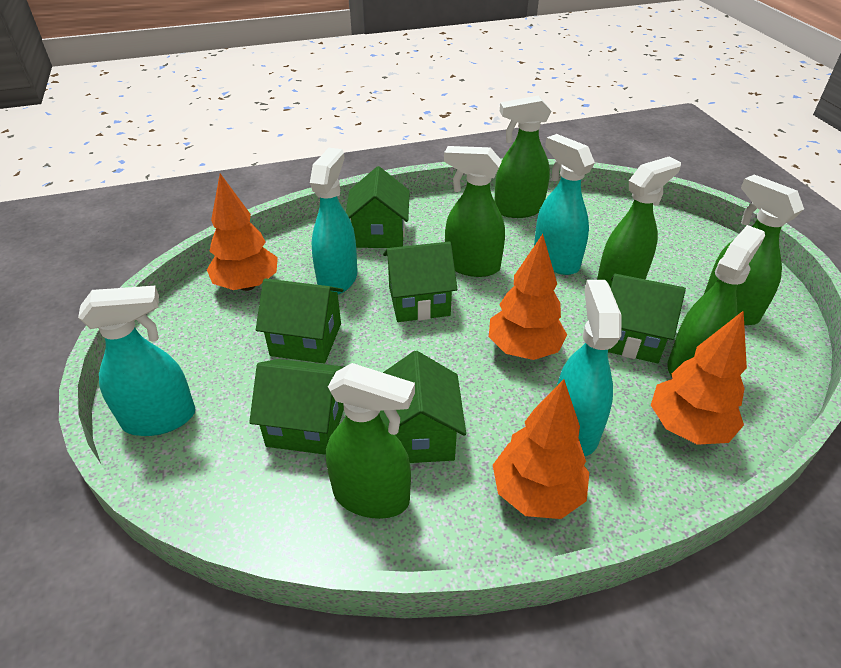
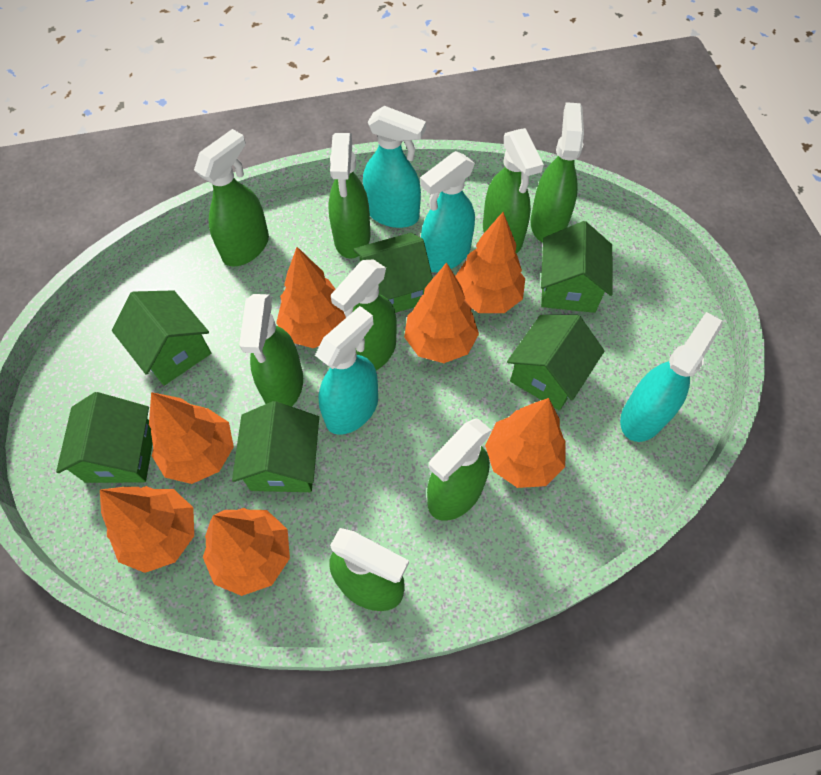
green spray bottle: [326,363,415,519] [444,146,505,277] [494,96,551,218] [597,157,681,288] [667,225,765,377] [704,174,804,325] = 6 -> [194,129,269,267] [239,294,303,407] [329,133,371,259] [329,528,409,611] [331,259,397,370] [427,419,492,521] [483,128,544,253] [530,102,584,243] = 8
orange tree: [207,173,278,291] [489,234,567,360] [493,379,589,519] [651,310,747,445] = 4 -> [100,486,194,573] [149,392,234,484] [203,508,290,596] [276,247,346,348] [404,262,479,363] [455,212,525,313] [485,398,566,488] = 7

